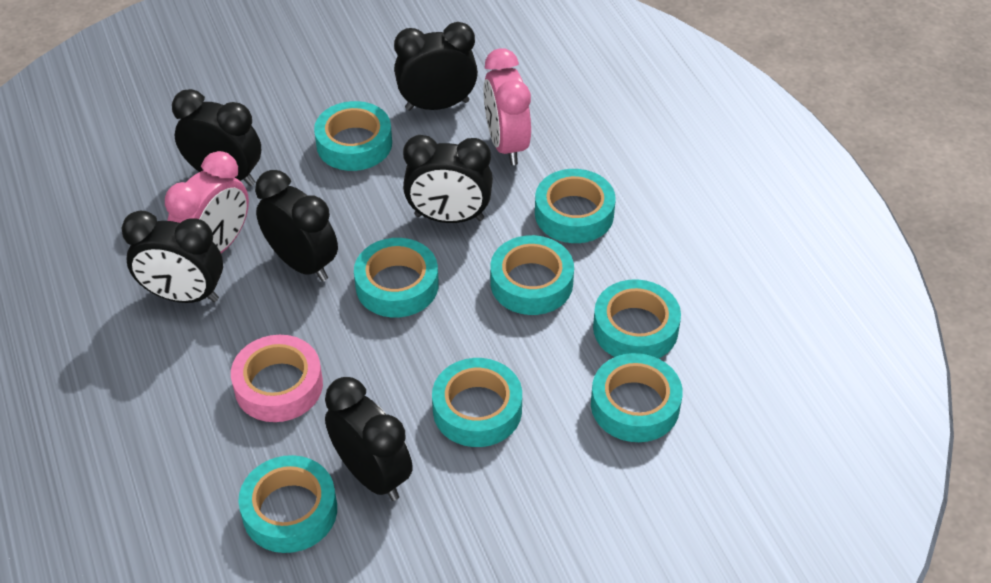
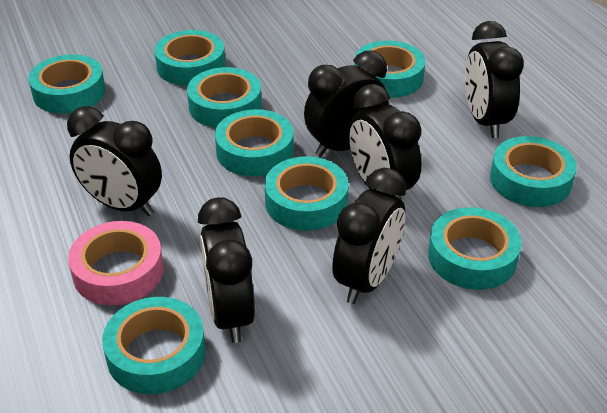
pink clock: [165,151,249,253] [483,48,531,165] = 2 -> none = 0
turquoise tape: [238,455,337,553] [314,101,392,171] [354,238,439,318] [432,358,522,447] [490,235,574,315] [535,169,616,243] [591,353,683,442] [593,279,681,359] = 8 -> [28,54,105,114] [102,297,206,394] [154,30,225,86] [187,67,262,128] [215,109,294,176] [265,156,349,231] [354,41,425,98] [428,207,522,290] [490,136,577,207] = 9

